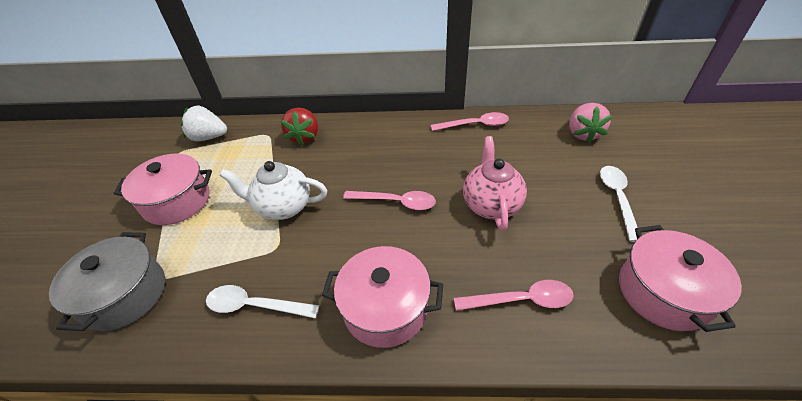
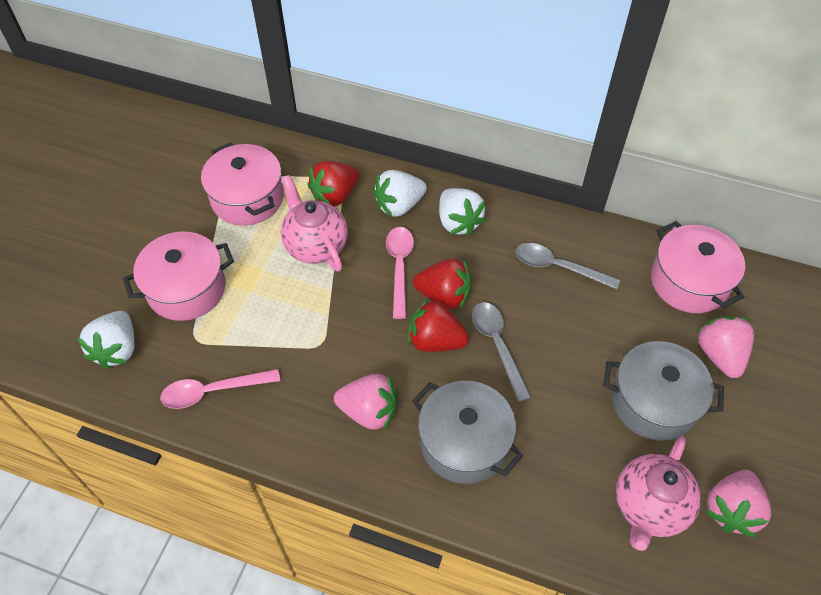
grey pot: [49,232,165,331] = 1 -> [412,381,523,484] [603,341,724,441] = 2
grey spoon: none = 0 -> [472,302,531,402] [516,243,620,289] = 2
pink spoon: [343,191,436,210] [431,112,509,131] [454,280,574,311] = 3 -> [160,369,280,409] [386,227,414,319] = 2
pink strawberry: [569,103,613,143] = 1 -> [334,374,397,430] [697,316,754,378] [705,470,771,537] = 3
pink teapot: [463,136,527,231] = 1 -> [281,175,348,272] [616,436,701,551] = 2
red strawberry: [280,108,318,146] = 1 -> [307,161,360,206] [408,298,469,352] [413,258,471,309] = 3
white spoon: [206,285,319,318] [600,166,638,242] = 2 -> none = 0
white strawberry: [180,105,227,141] = 1 -> [77,311,134,369] [373,170,427,218] [439,188,486,236] = 3
white teapot: [219,161,327,220] = 1 -> none = 0

